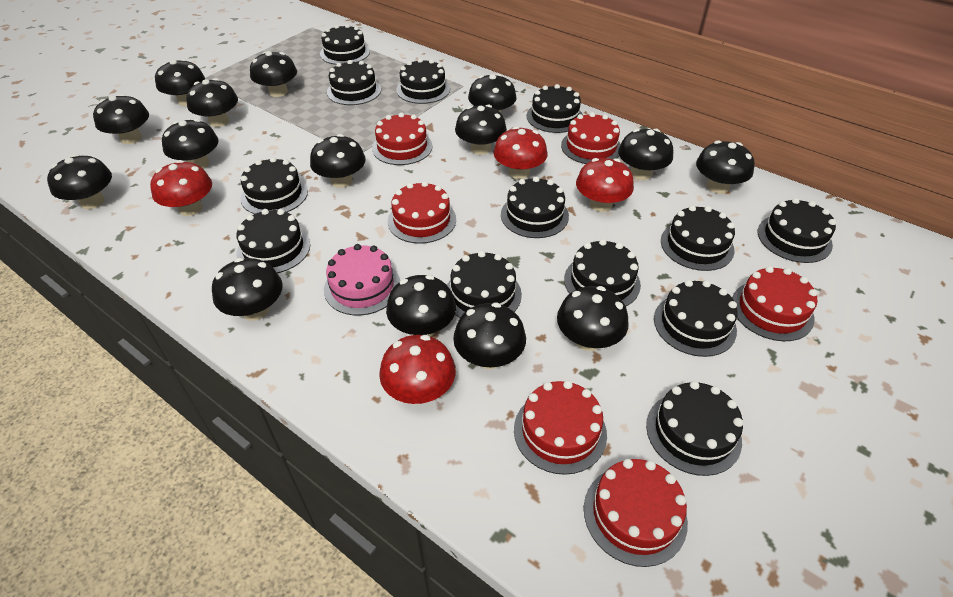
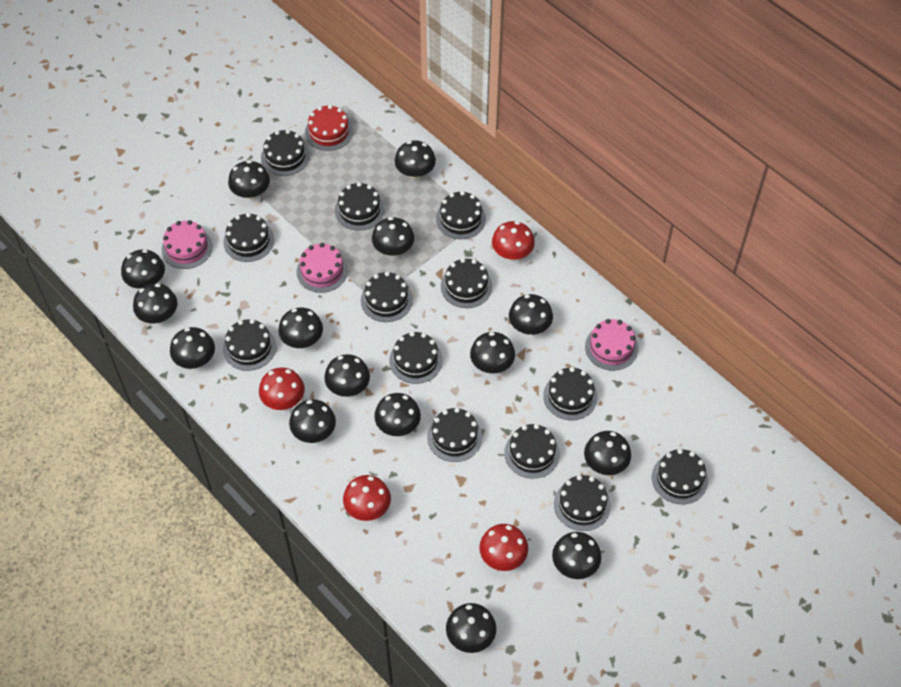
pink cake: [324,244,400,315] = 1 -> [162,220,213,269] [297,243,348,293] [585,319,638,371] = 3
red cake: [372,113,432,165] [388,181,456,244] [514,380,607,475] [561,112,621,164] [584,459,688,567] [732,266,817,341] = 6 -> [305,105,353,151] = 1

